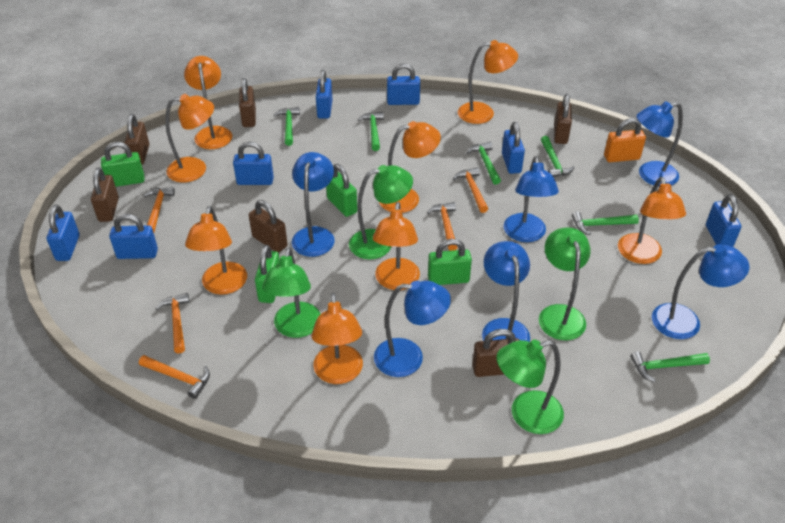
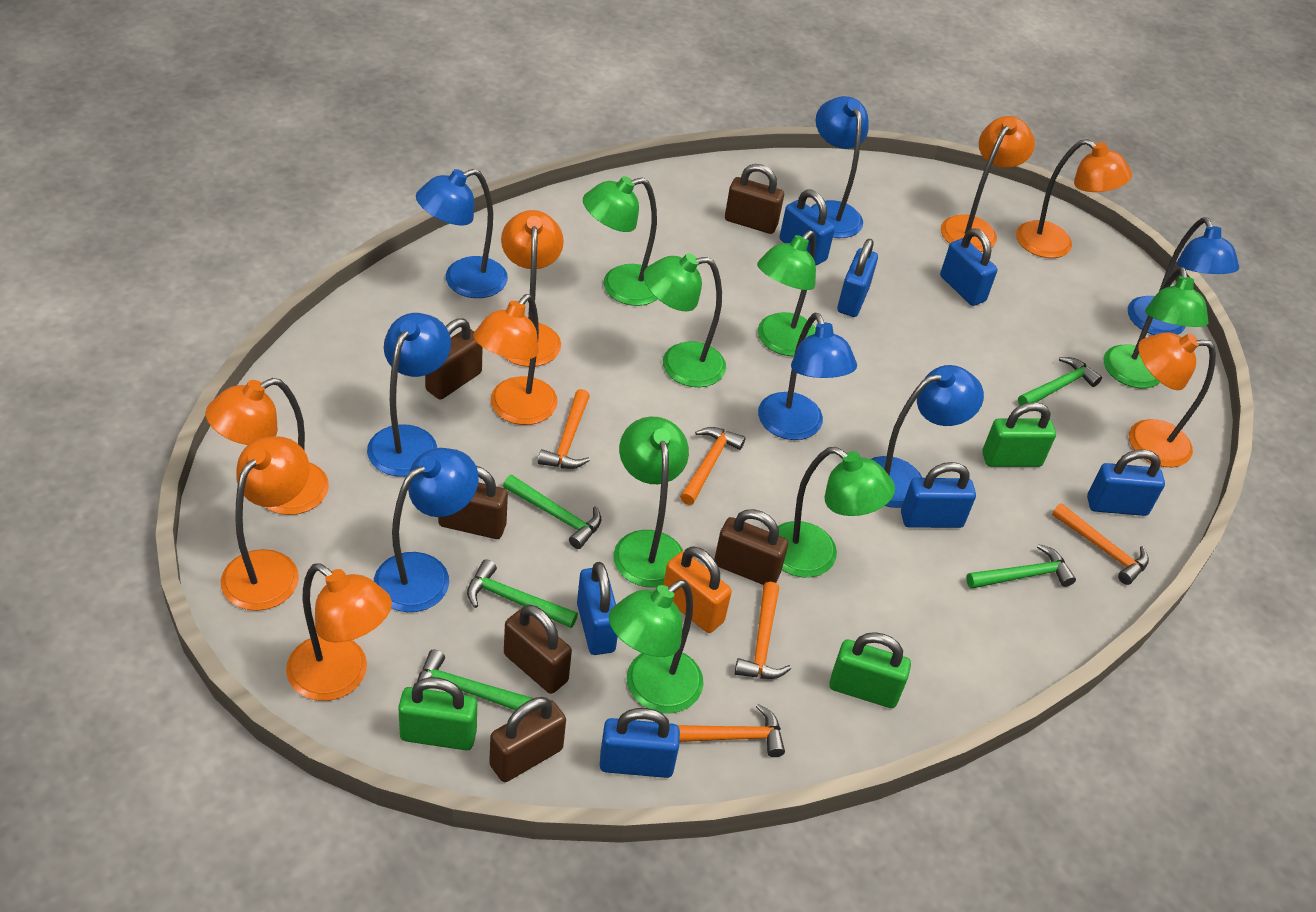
blue lamp: [292,152,335,257] [374,281,451,377] [482,241,530,342] [504,156,559,242] [637,101,683,187] [652,244,750,339] = 6 -> [367,313,451,477] [374,448,479,612] [416,169,508,298] [758,313,857,440] [811,96,869,238] [871,365,984,508] [1128,217,1239,335] = 7
green hammer: [274,107,300,146] [358,112,384,151] [467,142,501,185] [541,136,575,177] [572,211,639,235] [630,351,710,383] = 6 -> [417,649,534,710] [467,559,578,628] [503,475,601,549] [966,544,1076,589] [1018,357,1102,405] = 5
green lamp: [262,248,320,338] [349,165,413,259] [496,339,564,434] [539,228,591,340] = 4 -> [583,176,657,306] [609,580,704,713] [613,417,689,587] [643,253,726,387] [757,230,816,356] [778,447,895,577] [1104,267,1209,388] = 7
green padlock: [101,142,145,187] [255,245,280,303] [326,164,357,217] [428,239,472,285] = 4 -> [398,677,477,751] [829,632,911,708] [982,402,1056,467] = 3

